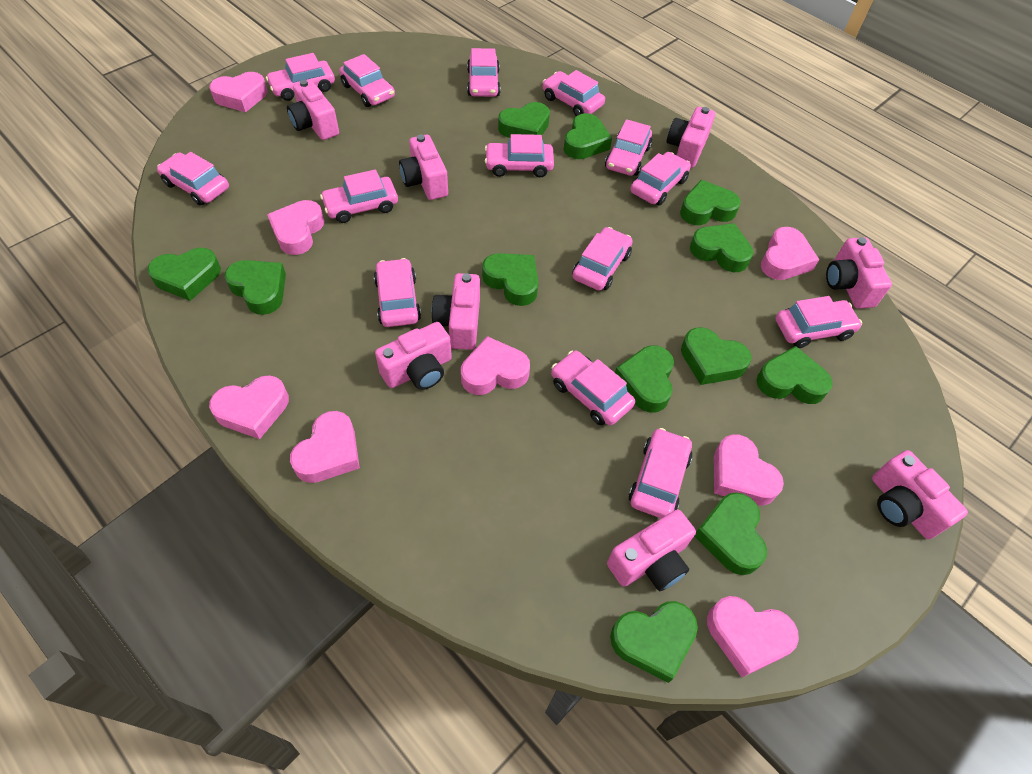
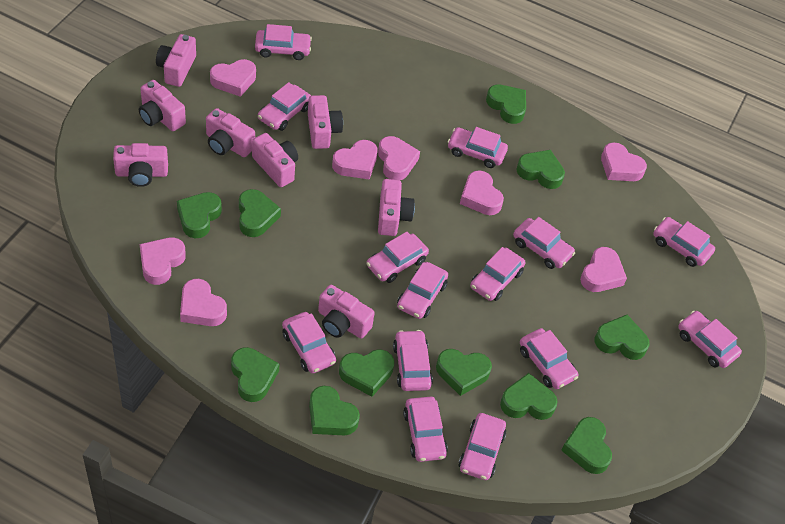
green heart: [147,248,221,301] [225,260,286,315] [482,253,538,306] [498,102,550,138] [564,113,612,159] [610,601,698,683] [615,345,674,412] [680,180,741,225] [681,327,752,385] [690,223,753,272] [694,492,767,575] [756,346,833,404] = 12 -> [177,192,222,238] [231,347,279,402] [239,189,281,237] [309,386,360,436] [339,349,394,397] [436,349,492,396] [486,84,526,124] [500,373,558,420] [516,150,565,189] [561,417,612,474] [594,315,650,360] = 11

